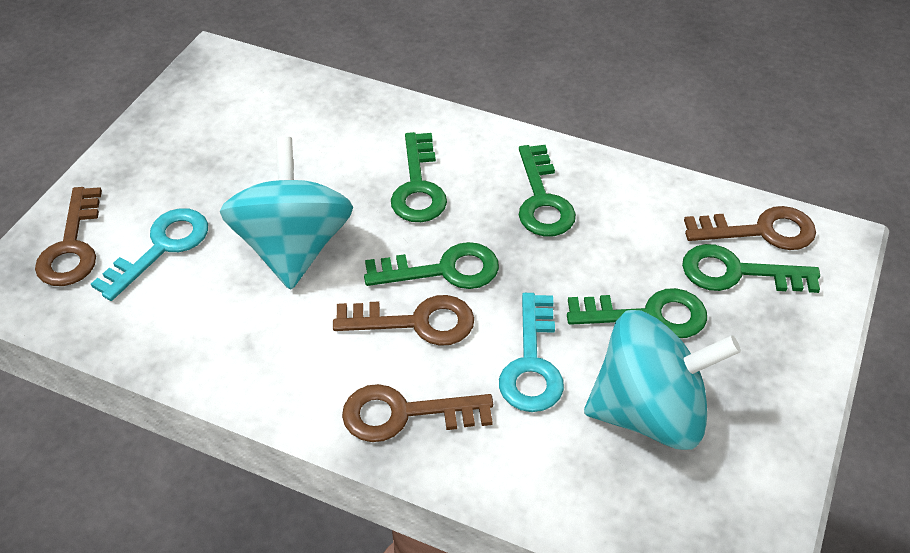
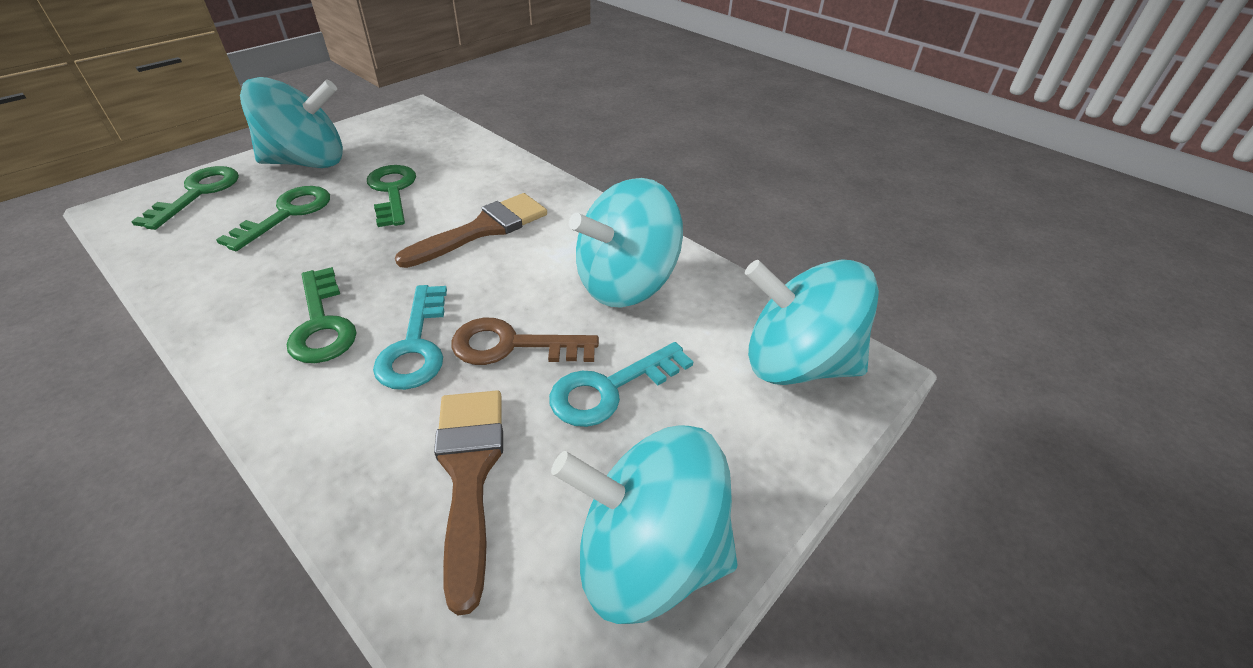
brown brush: none = 0 -> [395,193,547,268] [434,390,503,615] = 2
brown key: [35,187,102,286] [333,295,474,346] [342,384,493,442] [684,206,816,250] = 4 -> [451,318,599,365] = 1
green key: [364,242,499,289] [391,132,447,222] [519,145,576,236] [567,288,707,338] [682,244,820,293] = 5 -> [131,166,239,230] [216,186,330,251] [287,267,357,363] [367,165,416,227] = 4
turquoise spinning top: [220,137,353,290] [584,310,741,450] = 2 -> [240,77,343,168] [551,425,738,624] [569,178,683,307] [745,259,879,385] = 4

